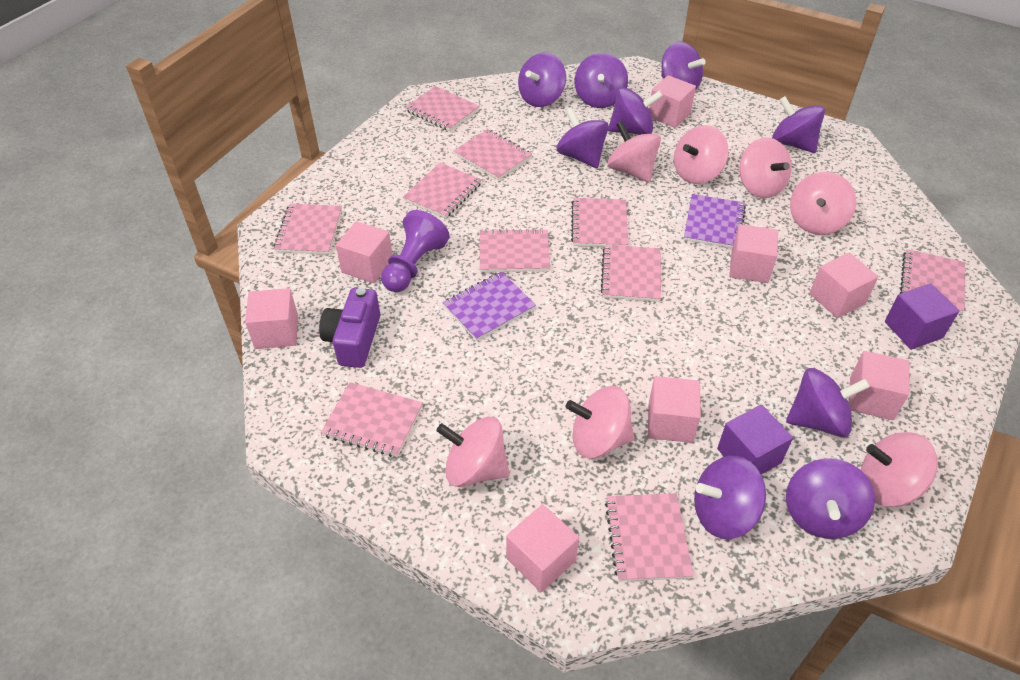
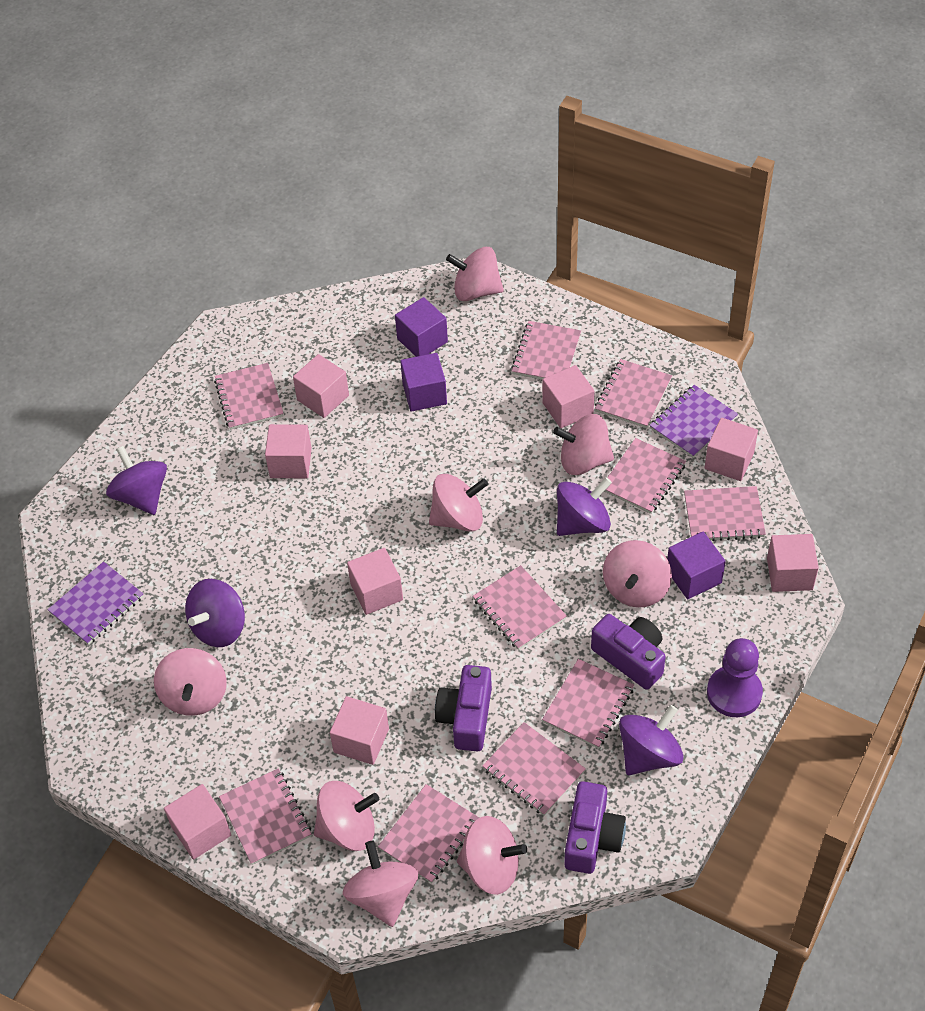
pink spinning top: [436,417,510,487] [566,386,634,458] [608,121,661,183] [674,125,729,184] [739,137,792,198] [790,172,856,235] [861,432,938,507] = 7 -> [154,648,227,716] [314,781,379,851] [343,840,418,927] [429,474,488,531] [446,247,504,301] [457,816,527,895] [553,414,614,475] [603,540,672,608] = 8
purple camera: [319,288,380,368] = 1 -> [435,665,492,752] [564,781,626,874] [591,614,666,690] = 3
purple cube: [717,405,793,474] [885,283,959,350] = 2 -> [395,297,448,357] [400,353,447,412] [667,532,726,599] = 3
purple spinning top: [518,53,566,107] [556,107,609,168] [575,53,628,108] [608,87,663,135] [661,42,705,91] [694,456,766,539] [772,96,825,153] [786,368,870,437] [786,458,875,539] = 9 -> [106,446,167,515] [185,579,245,647] [557,477,612,536] [619,705,683,775] = 4

